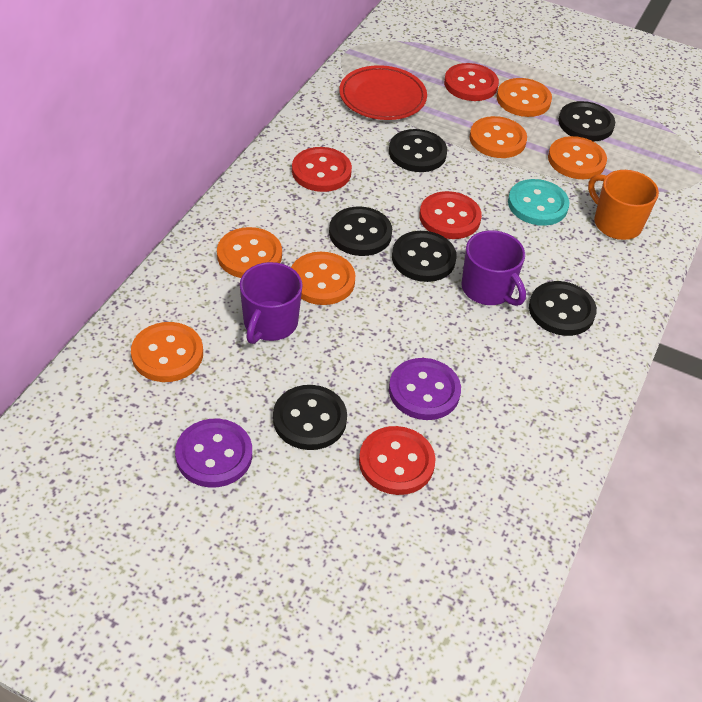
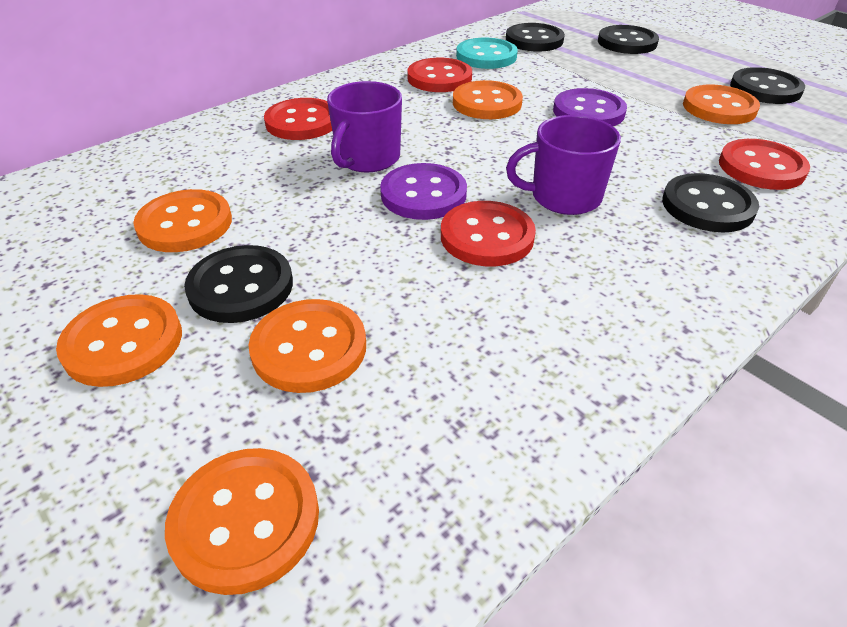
black button: [273,385,347,450] [329,206,392,256] [389,129,447,172] [392,231,457,282] [529,281,597,336] [558,101,615,142] = 6 -> [184,245,293,323] [506,23,565,52] [598,25,659,54] [662,173,759,232] [730,67,805,104] = 5
orange mug: [588,170,659,240] = 1 -> none = 0
red plate: [339,65,427,120] = 1 -> none = 0

